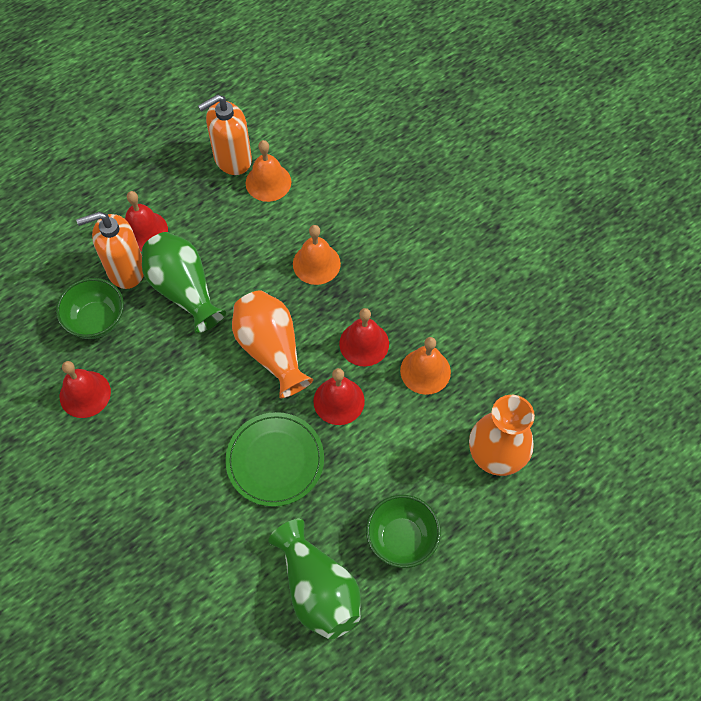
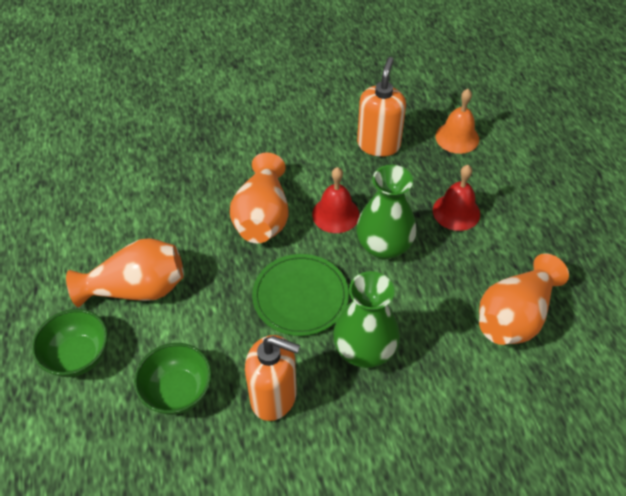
orange bell: [246,140,291,202] [293,225,341,285] [400,337,451,395] = 3 -> [435,89,479,154] = 1
orange vase: [232,290,313,398] [469,395,535,476] = 2 -> [66,238,184,307] [230,152,289,243] [479,254,569,345] = 3
red bell: [60,361,111,418] [125,191,168,252] [313,368,365,425] [339,308,389,366] = 4 -> [312,167,360,233] [433,165,480,231] = 2

